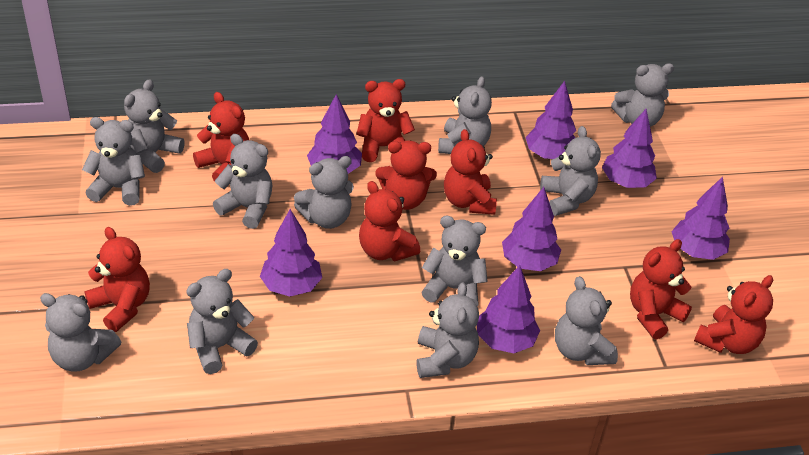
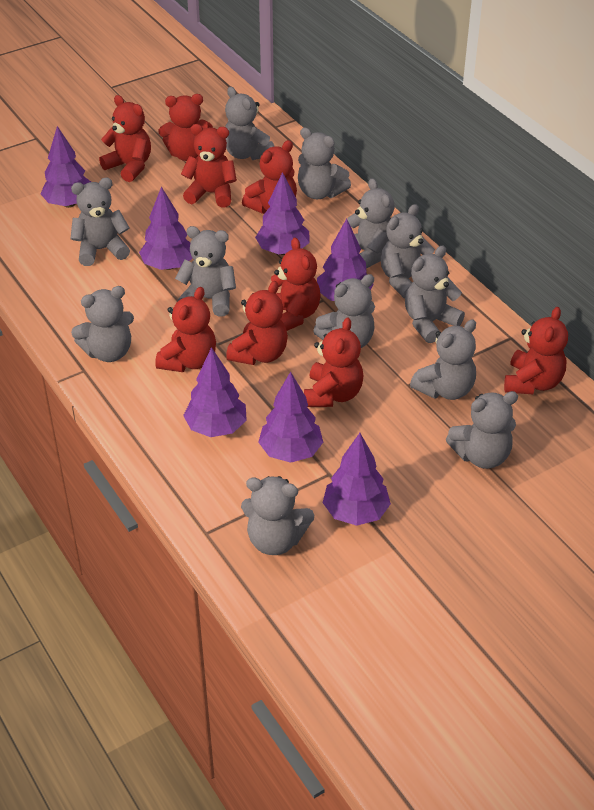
red teddy bear: [84,227,150,332] [193,92,249,181] [357,79,415,162] [359,181,420,261] [376,141,437,210] [444,129,497,215] [630,239,692,339] [694,275,773,354] = 8 -> [99,95,151,182] [155,287,216,372] [158,94,213,161] [181,124,237,208] [226,281,288,365] [242,140,297,214] [271,238,321,331] [304,317,363,407] [504,307,568,394] = 9

